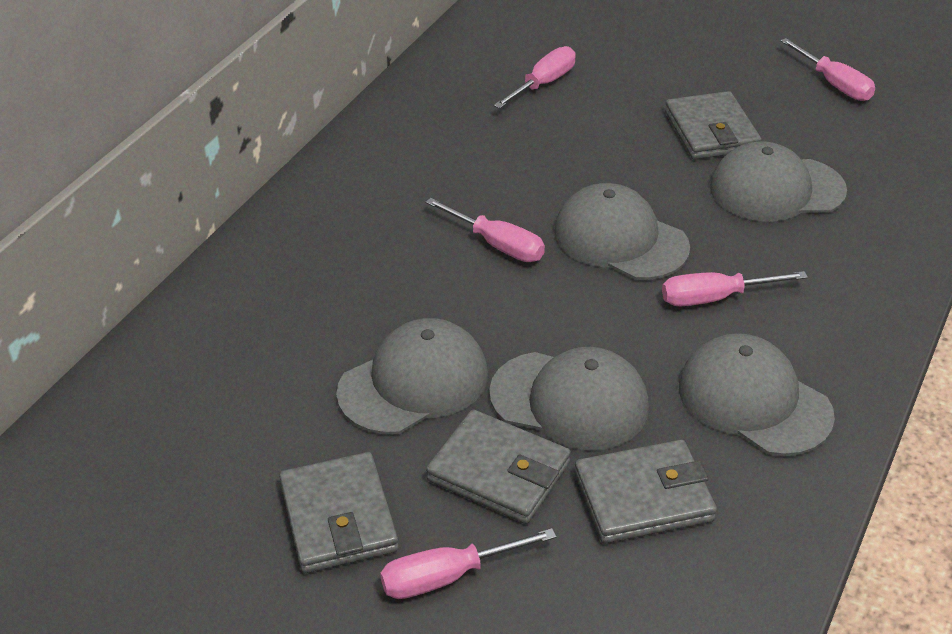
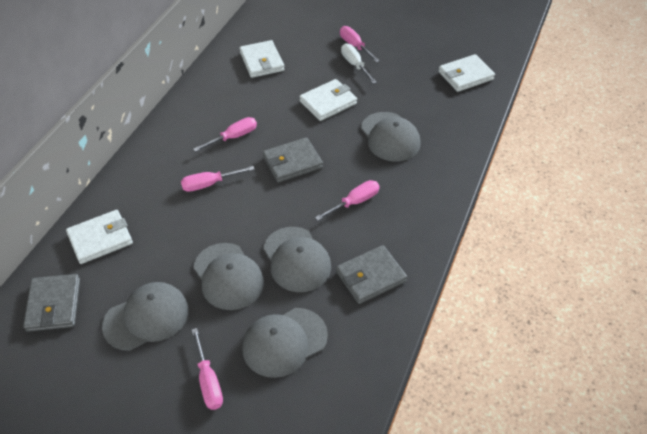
grey wallet: [279,452,399,573] [426,410,571,524] [574,440,717,543] [665,91,761,160] = 4 -> [23,274,80,332] [263,137,323,183] [336,245,407,304] = 3
white screwdriver: none = 0 -> [341,43,377,84] = 1
white wallet: none = 0 -> [66,210,133,264] [239,40,285,78] [299,79,357,121] [439,54,495,92] = 4

